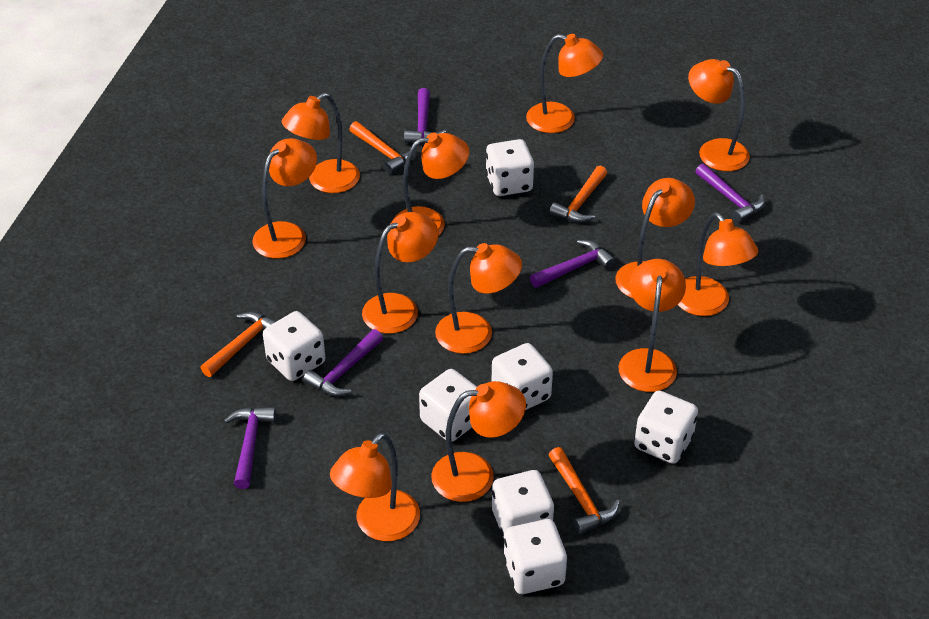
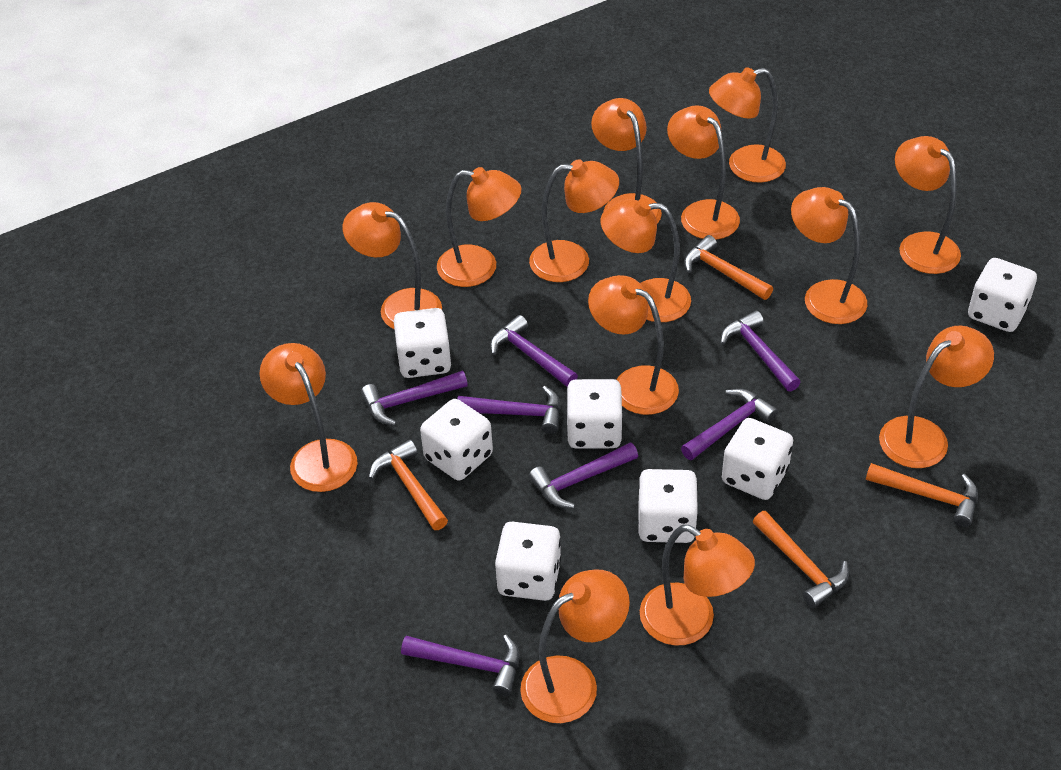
orange lamp: [252,138,317,259] [281,93,360,193] [330,433,420,541] [362,212,438,334] [393,133,469,236] [431,381,526,502] [435,243,522,354] [526,34,603,133] [615,178,695,299] [618,259,686,392] [678,213,758,316] [688,59,750,171] = 12 -> [259,343,358,492] [343,202,442,330] [437,167,521,287] [520,570,630,723] [529,159,619,282] [588,275,679,415] [591,98,662,224] [601,198,691,322] [640,525,755,646] [667,105,740,240] [709,67,786,183] [791,187,867,324] [879,326,994,468] [895,136,961,274] = 14
purple hammer: [224,407,276,489] [303,329,383,396] [404,88,446,143] [530,240,616,288] [695,164,765,223] = 5 -> [361,371,468,425] [401,635,520,696] [457,386,561,434] [490,315,578,387] [529,442,638,508] [681,389,779,460] [721,311,801,392] = 7

